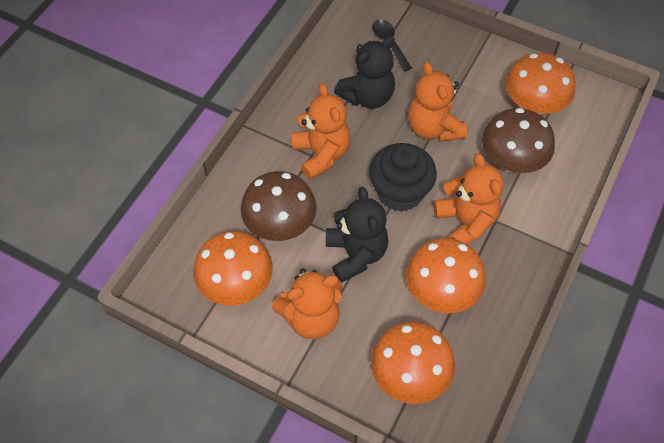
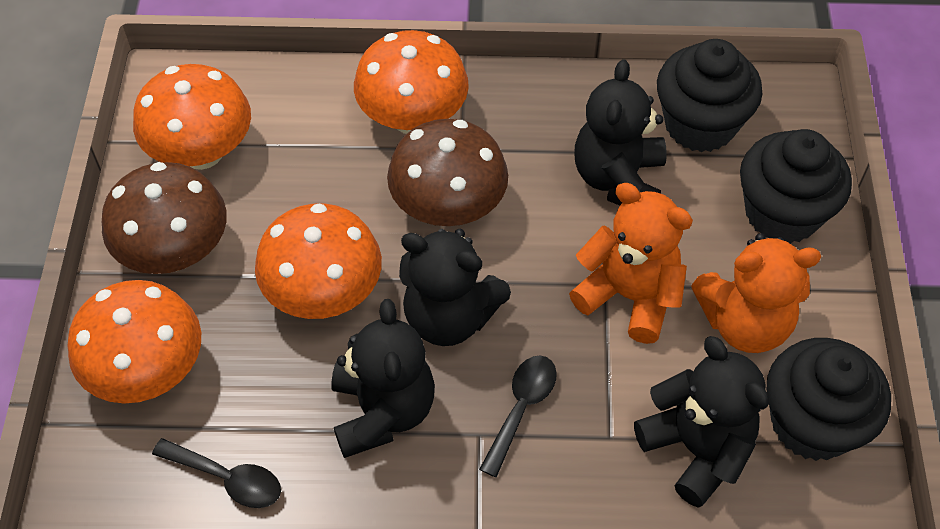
black cupcake: [369,143,437,212] = 1 -> [657,39,762,152] [740,129,852,244] [766,338,891,461] = 3
black spoon: [372,19,412,72] = 1 -> [152,438,281,508] [479,356,557,477] = 2
black teddy bear: [326,187,388,283] [334,36,395,109] = 2 -> [331,299,435,458] [399,229,511,346] [574,59,667,206] [634,336,769,508] = 4
orange teddy bear: [272,269,342,339] [291,83,350,180] [408,62,467,142] [433,153,503,245] = 4 -> [569,183,693,344] [691,233,821,353] = 2

